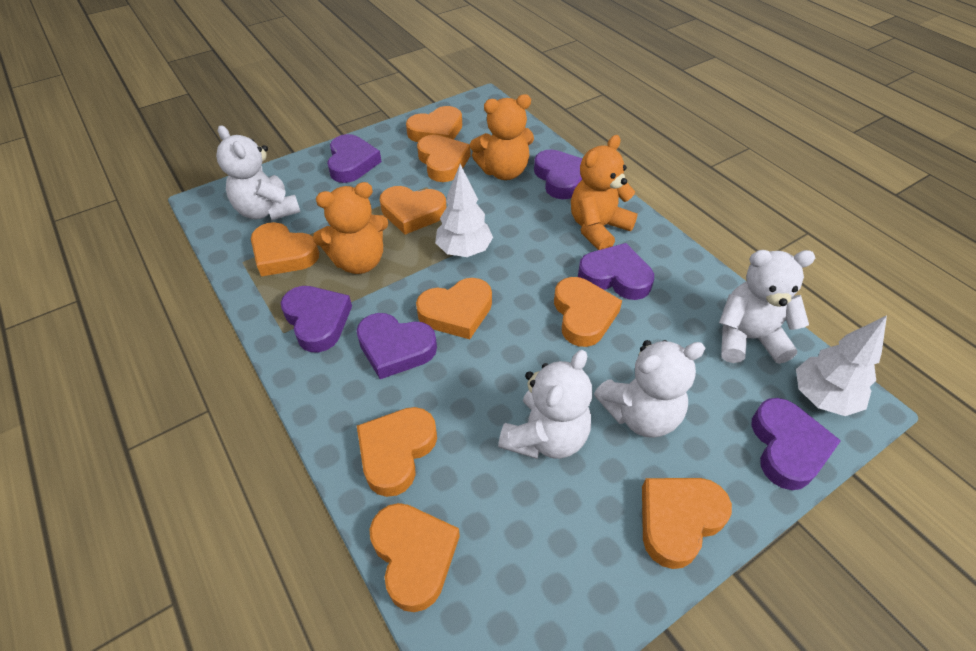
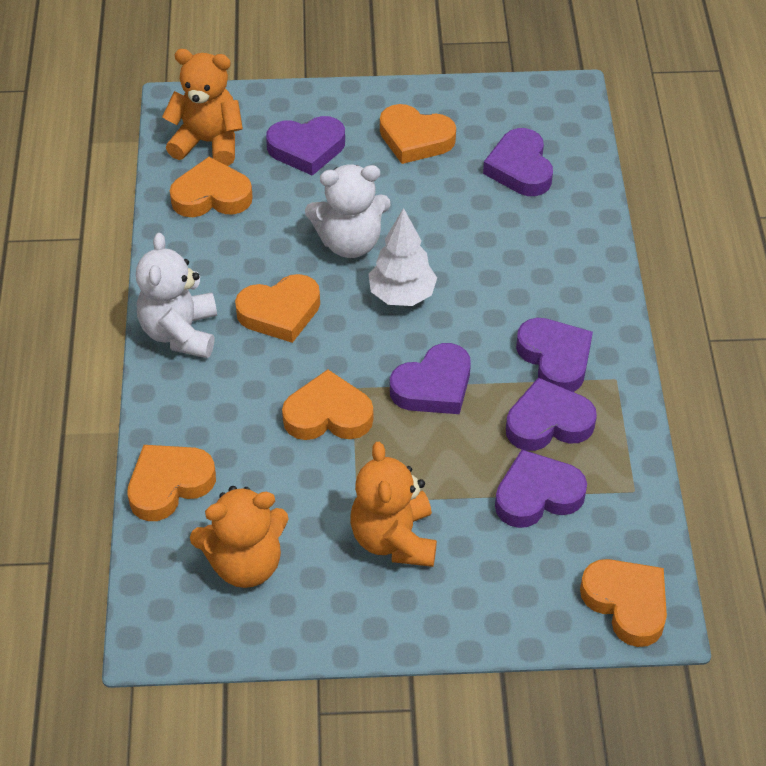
orange heart: [251,222,319,277] [357,407,437,497] [369,503,460,612] [380,186,447,235] [406,106,462,142] [416,278,492,339] [417,135,471,182] [554,277,622,347] [642,478,732,569] = 9 -> [127,445,216,521] [170,157,253,217] [235,274,320,343] [282,369,373,440] [380,104,456,164] [580,559,667,647] = 6
white teddy bear: [216,125,300,220] [498,350,592,459] [594,340,705,438] [719,250,815,364] = 4 -> [136,233,217,358] [305,165,391,258] = 2
white tree: [435,164,493,257] [796,315,887,416] = 2 -> [369,208,437,306] = 1

